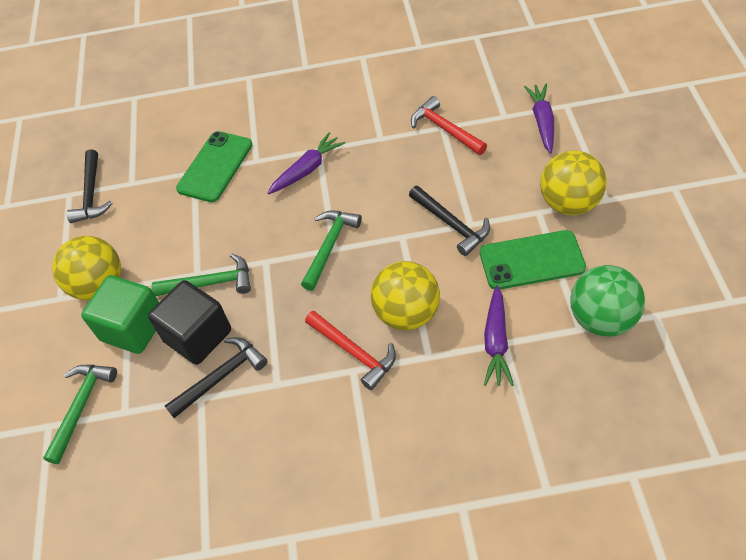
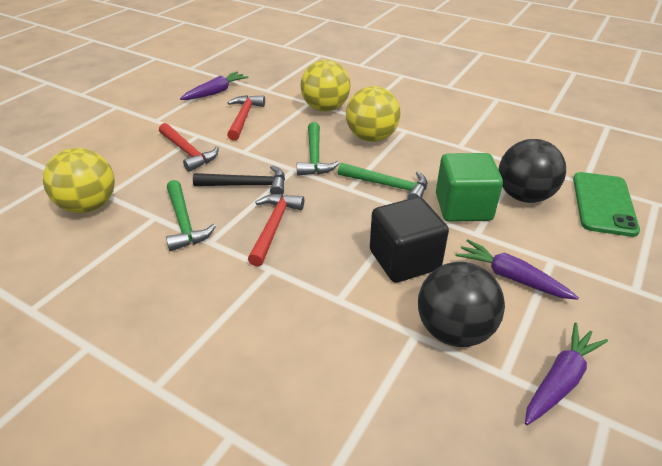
black ball: none = 0 -> [418,262,505,347] [499,139,566,203] = 2
black hammer: [67,149,112,223] [165,337,267,418] [409,186,490,256] = 3 -> [193,165,285,195] = 1
green ball: [570,265,645,337] = 1 -> none = 0
green phone: [176,131,252,202] [480,230,586,289] = 2 -> [573,172,640,237] = 1
red hammer: [305,311,396,390] [411,96,487,155] = 2 -> [159,123,219,172] [227,95,265,141] [248,194,304,267] = 3

